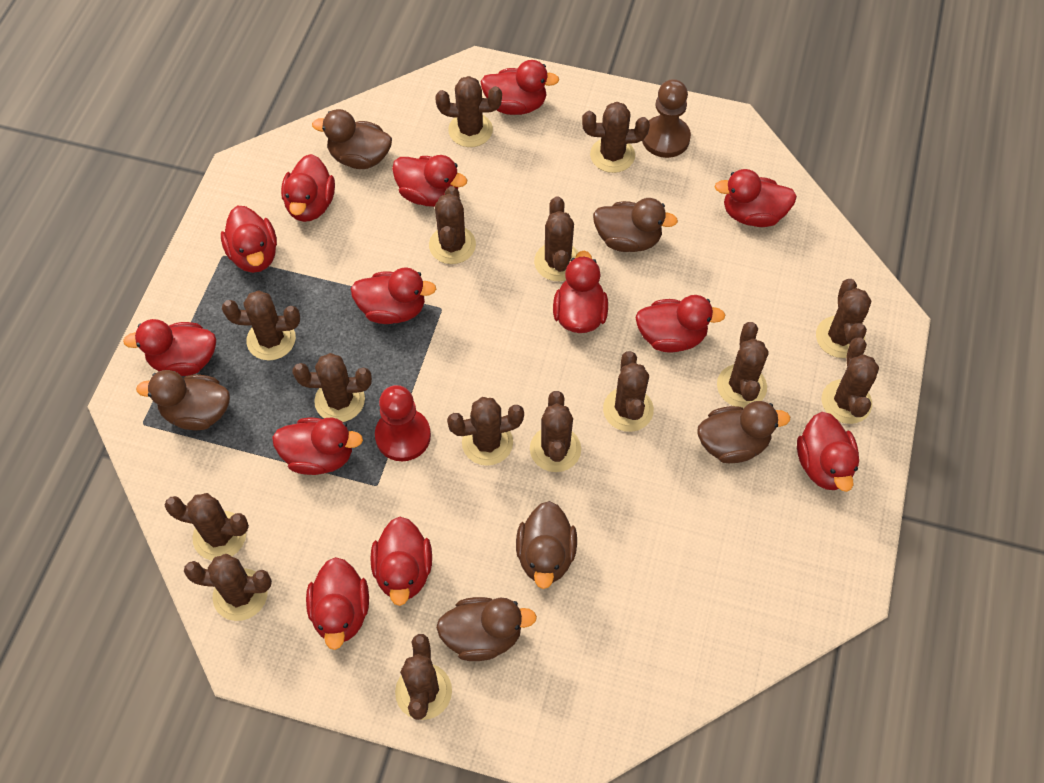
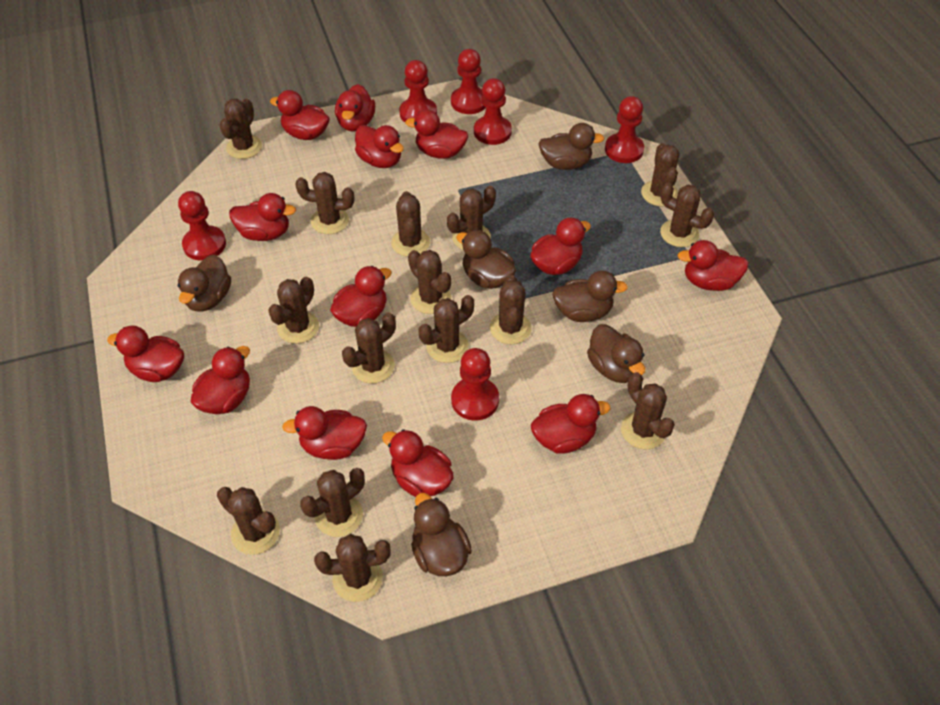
brown pawn: [642,79,691,158] = 1 -> none = 0
red pawn: [375,385,431,461] = 1 -> [178,191,226,261] [399,60,437,122] [451,49,486,114] [451,348,499,421] [474,78,512,145] [605,96,644,163] = 6

